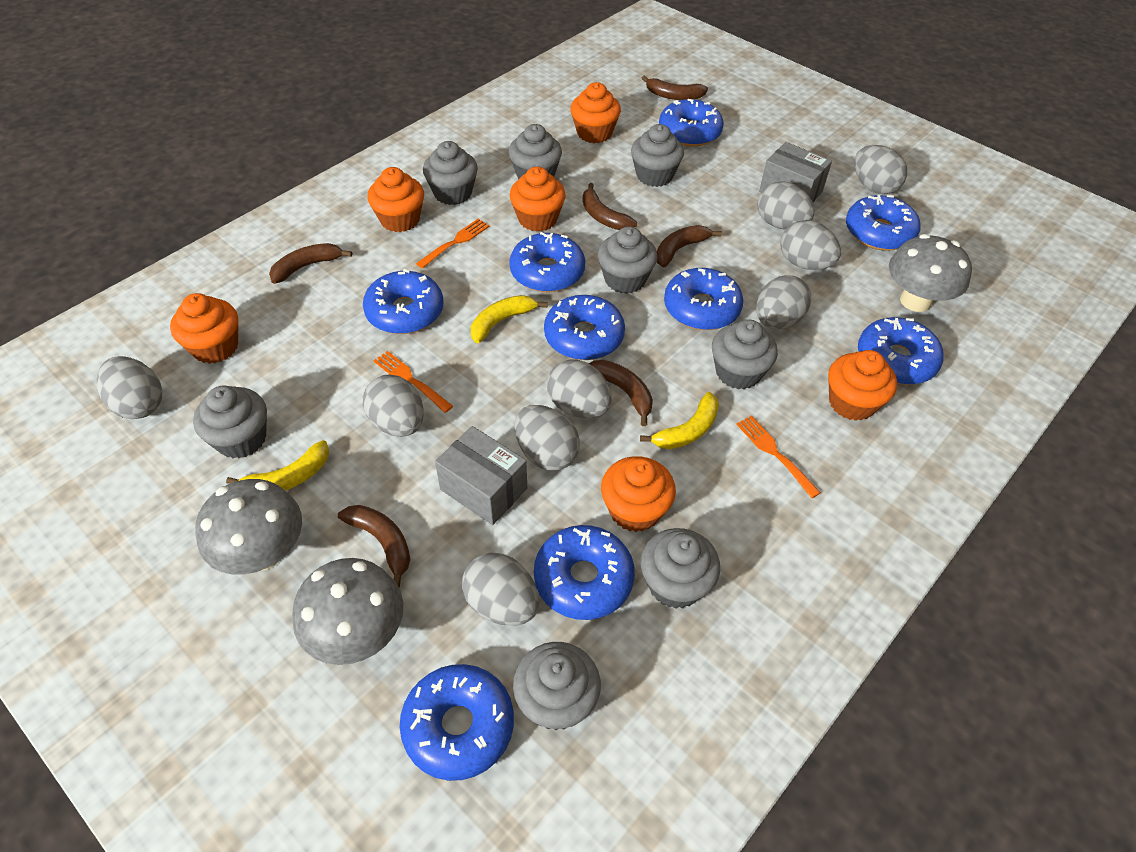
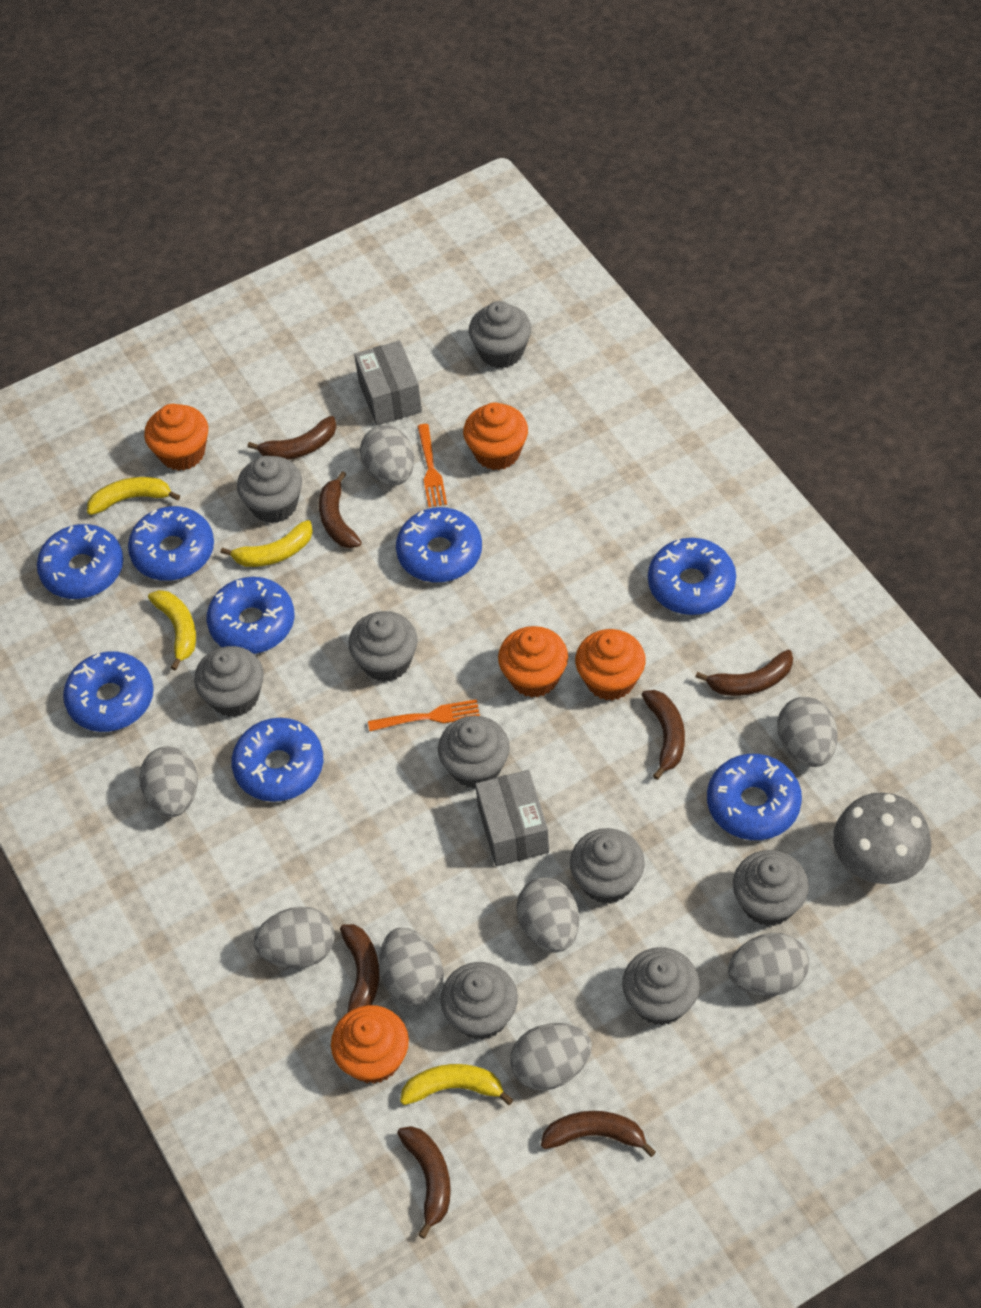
blue donut: [363,269,444,334] [400,664,514,781] [509,232,585,292] [534,525,635,620] [544,295,625,360] [659,99,724,147] [664,268,743,330] [846,195,921,251] [858,317,944,385] = 9 -> [37,524,123,599] [63,651,154,732] [128,506,214,581] [207,577,295,654] [231,718,323,802] [396,507,482,582] [648,538,736,615] [707,754,802,840] = 8
brown banana: [269,243,352,284] [338,505,411,587] [582,183,637,230] [589,360,653,426] [642,75,708,100] [657,225,722,267] = 6 -> [247,416,336,460] [319,471,362,548] [340,924,380,1012] [397,1126,451,1238] [541,1111,656,1157] [642,690,685,780] [695,650,793,696] = 7
grey cupcake: [193,385,267,459] [423,141,478,205] [509,124,562,179] [513,642,601,730] [598,226,657,294] [631,124,684,187] [641,528,720,609] [712,319,778,389] = 8 -> [194,646,264,717] [237,456,302,523] [348,611,418,682] [438,716,510,789] [440,962,518,1040] [469,301,531,368] [570,828,645,904] [622,947,700,1025] [733,850,809,926] = 9
grey egg: [96,356,162,419] [363,375,424,437] [462,553,539,626] [515,405,580,471] [547,360,612,418] [756,275,811,329] [757,181,815,229] [780,220,841,270] [854,145,907,194] = 9 -> [139,746,198,817] [254,907,335,968] [360,425,414,486] [380,928,444,1006] [510,1023,592,1091] [516,877,579,953] [727,933,809,996] [777,697,838,767] = 8
grey mushroom: [195,479,302,575] [292,558,403,665] [889,234,972,312] = 3 -> [833,792,931,884] = 1
orange cupcake: [170,293,238,364] [367,167,424,232] [509,167,566,232] [571,82,621,143] [601,456,676,532] [828,350,897,421] = 6 -> [144,404,208,471] [331,1005,409,1084] [463,402,528,470] [498,626,568,698] [575,629,646,701] = 5
orange fork: [373,351,453,413] [416,219,490,269] [736,415,821,498] = 3 -> [368,699,480,731] [417,424,447,507] = 2
yellow banana: [226,440,329,491] [471,295,548,343] [640,392,719,449] = 3 -> [87,477,180,515] [148,590,196,671] [221,520,313,567] [400,1064,513,1105] = 4

